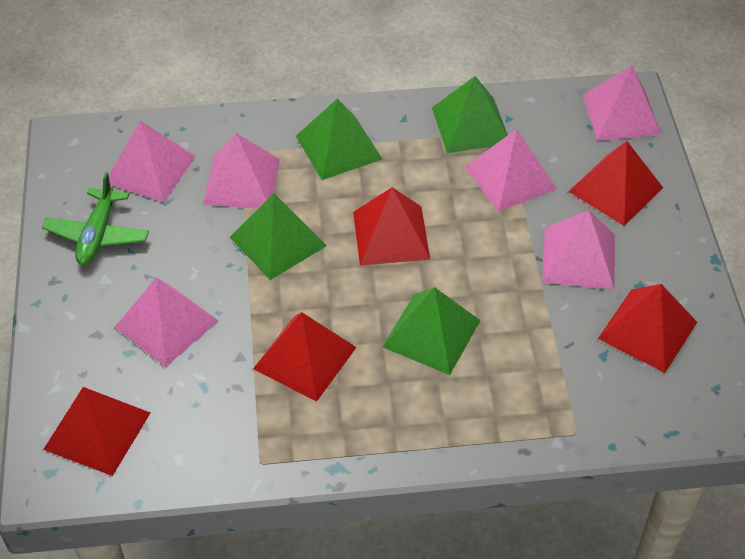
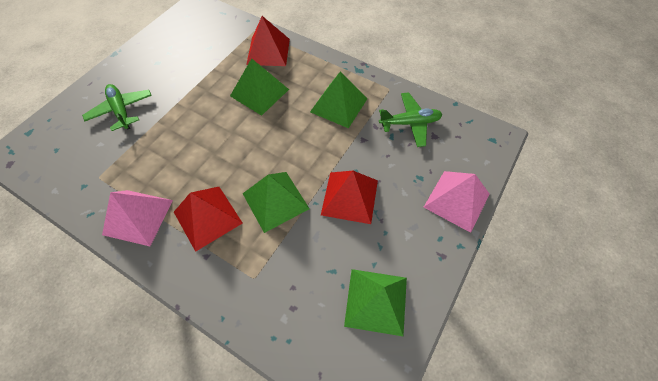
green plane: [42,173,149,265] = 1 -> [82,84,152,131] [379,92,442,147] = 2
pink pyramid: [109,121,196,203] [114,277,218,367] [203,133,280,209] [465,129,557,212] [542,210,615,289] [583,65,661,141] = 6 -> [102,190,173,246] [424,171,490,233] = 2
red pyramid: [43,387,150,476] [253,312,357,402] [353,187,430,265] [568,141,663,226] [598,284,697,373] = 5 -> [174,187,243,252] [246,16,290,66] [321,171,378,224] = 3

